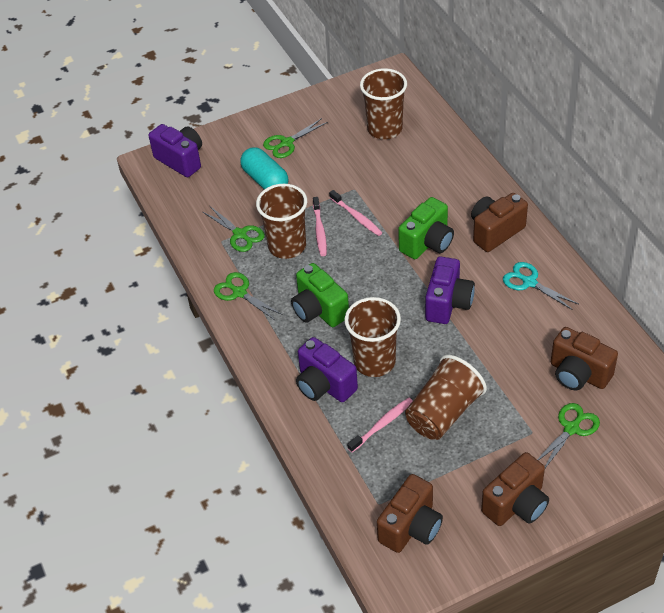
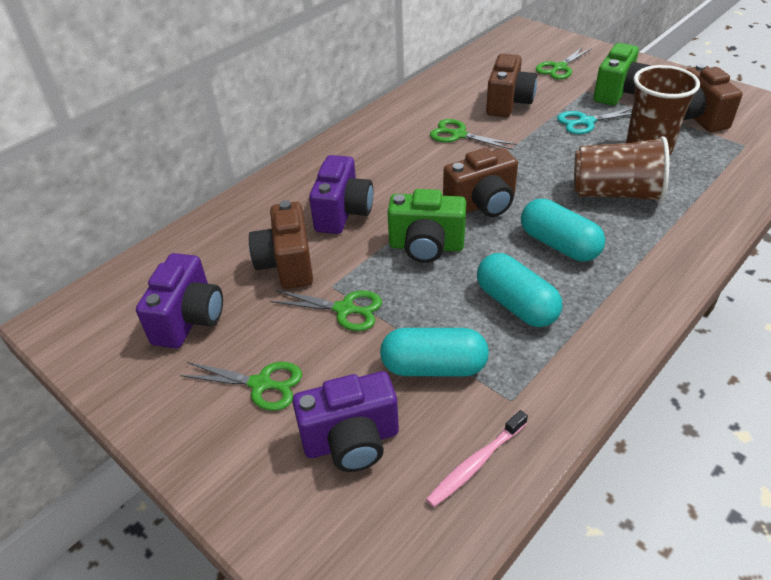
brown cup: [256,184,307,259] [344,297,401,377] [360,68,407,139] [405,355,487,440] = 4 -> [574,136,669,203] [626,65,700,155] = 2
pink toothbrush: [313,197,327,256] [329,190,383,236] [347,398,413,452] = 3 -> [426,410,528,507] = 1
turquoise capsule: [240,147,289,189] = 1 -> [380,328,489,377] [477,253,563,327] [521,199,605,262] = 3

